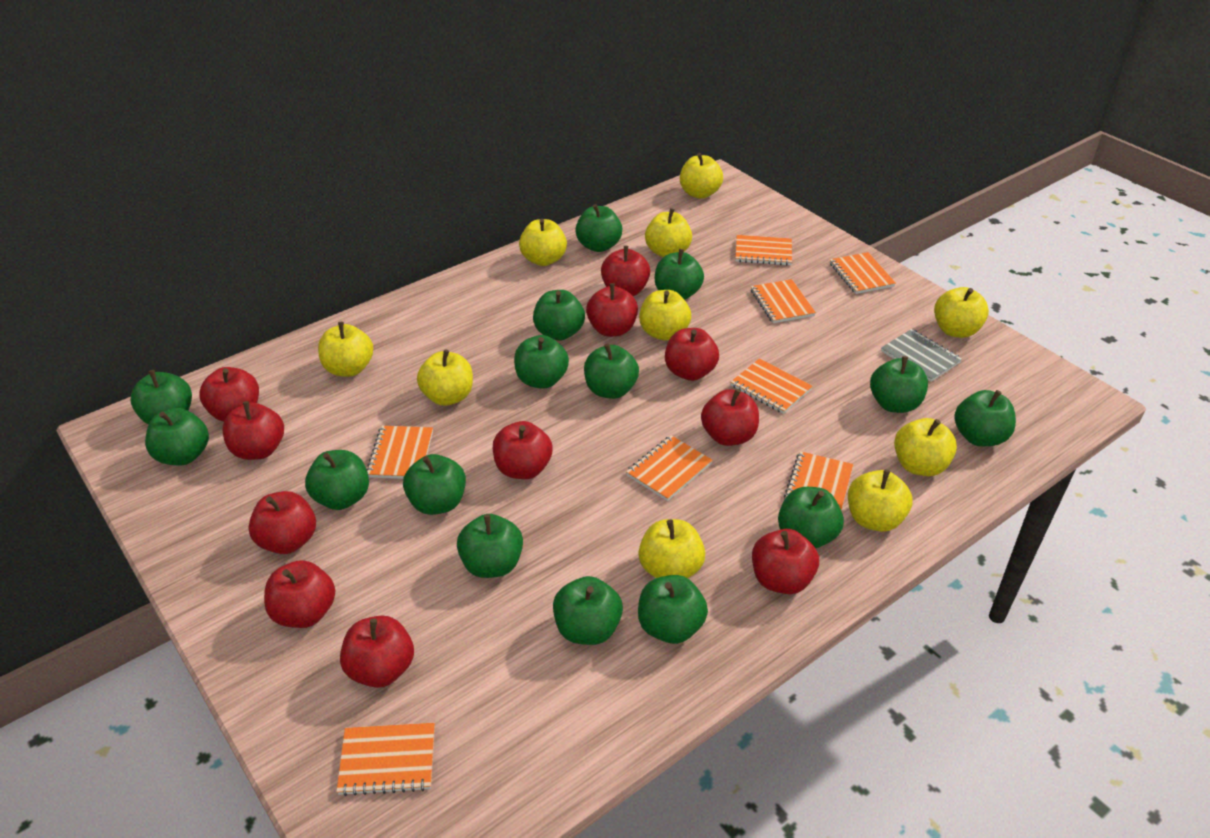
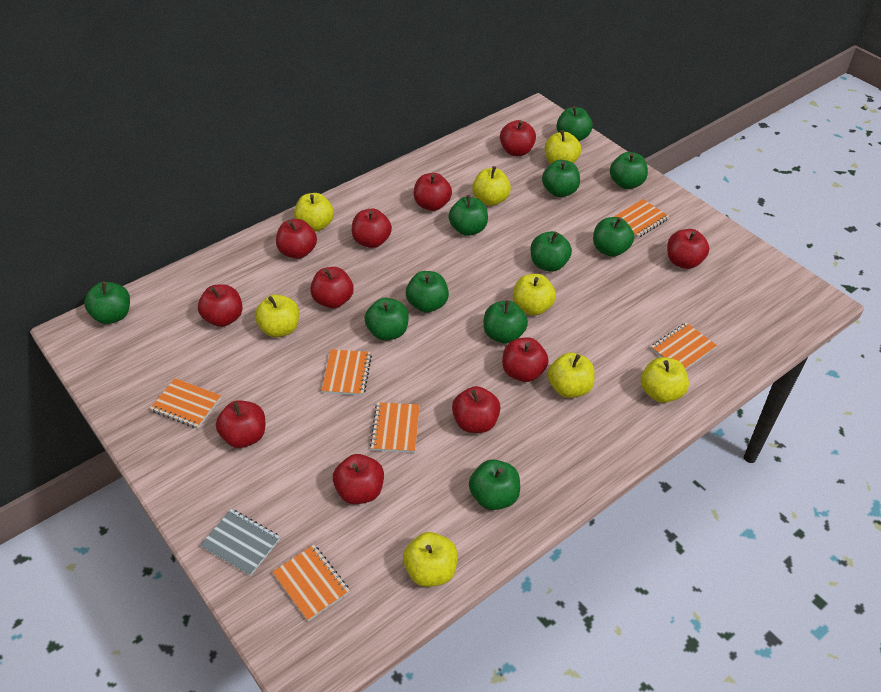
green apple: [130,370,192,425] [145,408,209,465] [305,450,369,510] [403,454,466,515] [457,514,523,578] [514,335,569,389] [533,290,585,341] [553,576,623,645] [575,204,622,252] [584,343,639,399] [638,575,708,644] [655,249,704,300] [778,487,844,548] [870,356,928,413] [954,390,1016,446] = 15 -> [84,281,130,324] [365,298,409,341] [406,271,449,313] [448,195,488,236] [469,459,520,510] [483,300,528,344] [531,231,572,272] [542,160,580,197] [556,106,593,141] [593,217,634,257] [610,152,648,189] = 11
orange notebook: [336,723,435,796] [366,426,433,479] [626,435,712,501] [731,358,813,414] [735,235,792,266] [751,279,816,323] [784,451,853,510] [830,252,896,294] = 8 -> [150,378,221,429] [272,545,350,621] [321,349,372,396] [370,402,420,453] [614,199,669,238] [651,322,717,370] = 6
yellow apple: [318,322,373,377] [417,349,473,406] [519,219,567,266] [638,519,705,578] [639,290,691,341] [645,208,692,257] [680,153,723,199] [848,469,913,532] [894,418,957,476] [934,287,989,338] = 10 -> [255,295,299,337] [294,193,334,232] [403,532,458,587] [472,166,511,206] [513,274,556,316] [545,130,581,164] [548,353,595,398] [641,357,689,403] = 8

